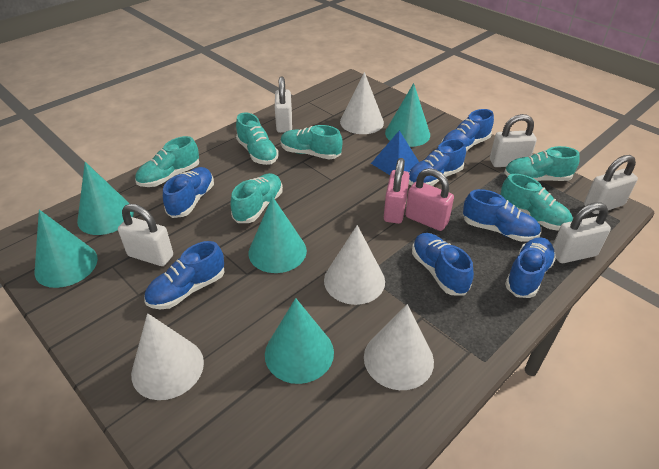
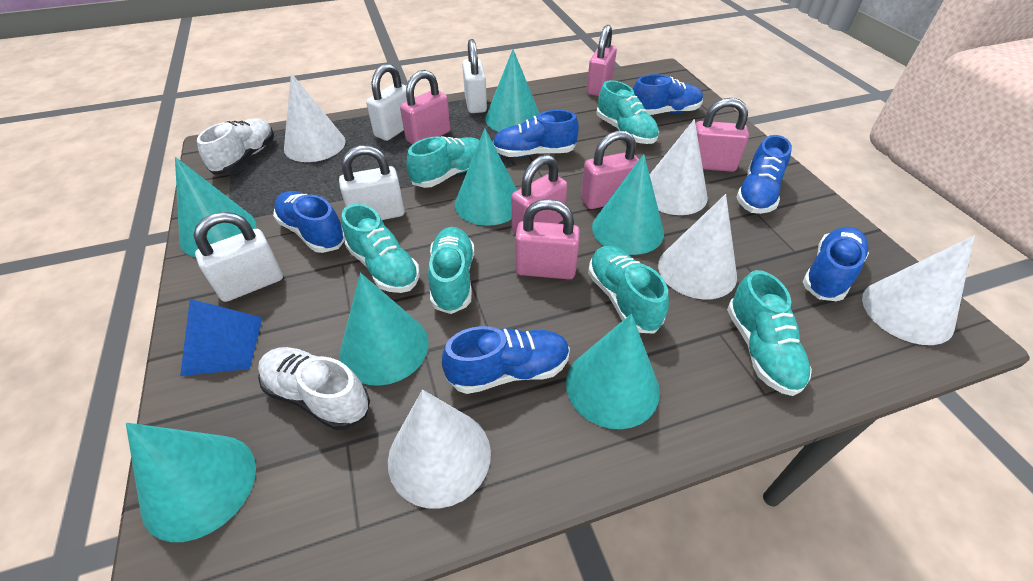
blue shoe: [144,241,225,309] [163,167,214,218] [409,139,466,186] [412,233,474,295] [441,109,494,151] [463,189,541,242] [505,237,556,298] = 7 -> [273,191,346,253] [442,326,570,394] [493,110,579,157] [633,74,703,115] [736,135,792,214] [803,227,869,301] = 6
pink padlock: [384,158,410,224] [405,168,454,231] = 2 -> [400,70,451,145] [511,154,567,234] [515,199,580,279] [581,131,639,209] [587,25,617,96] [696,98,749,172] = 6
turquoise cone: [35,210,98,288] [77,162,134,235] [249,196,307,273] [265,298,334,384] [385,83,430,147] = 5 -> [126,423,256,542] [175,157,256,257] [340,273,429,386] [455,128,517,226] [485,49,539,132] [566,314,660,429] [592,154,664,255] = 7
white cone: [131,313,204,400] [324,225,385,305] [340,72,384,134] [364,304,434,390] = 4 -> [284,73,346,162] [388,390,491,509] [650,119,708,215] [658,194,737,299] [862,236,975,345] = 5
white padlock: [118,204,173,266] [275,76,292,133] [490,114,537,167] [553,202,611,263] [584,155,638,214] = 5 -> [193,212,283,302] [339,145,405,220] [366,63,407,141] [462,39,487,113] = 4
white shoe: none = 0 -> [197,118,274,174] [258,347,370,430] = 2

